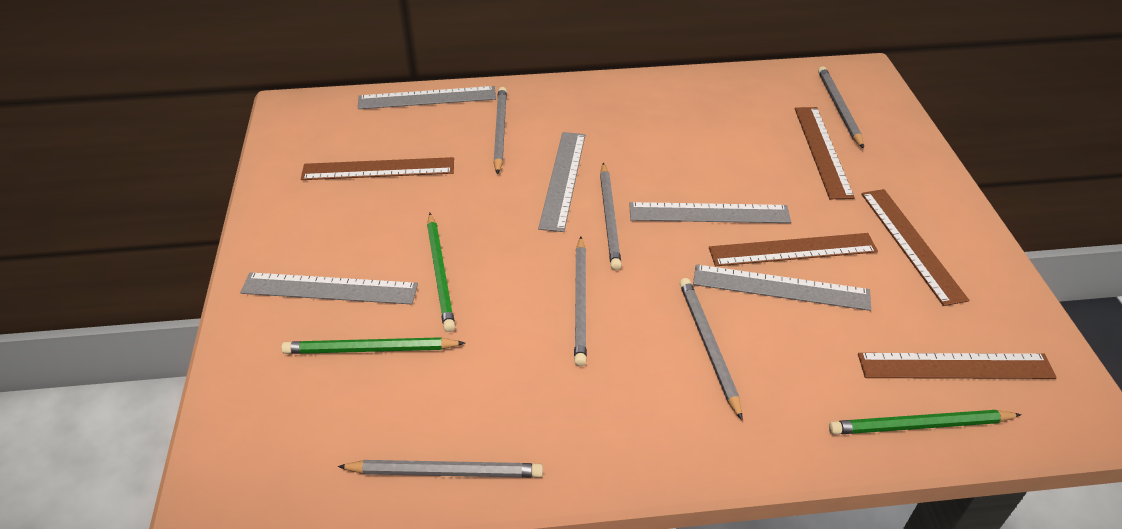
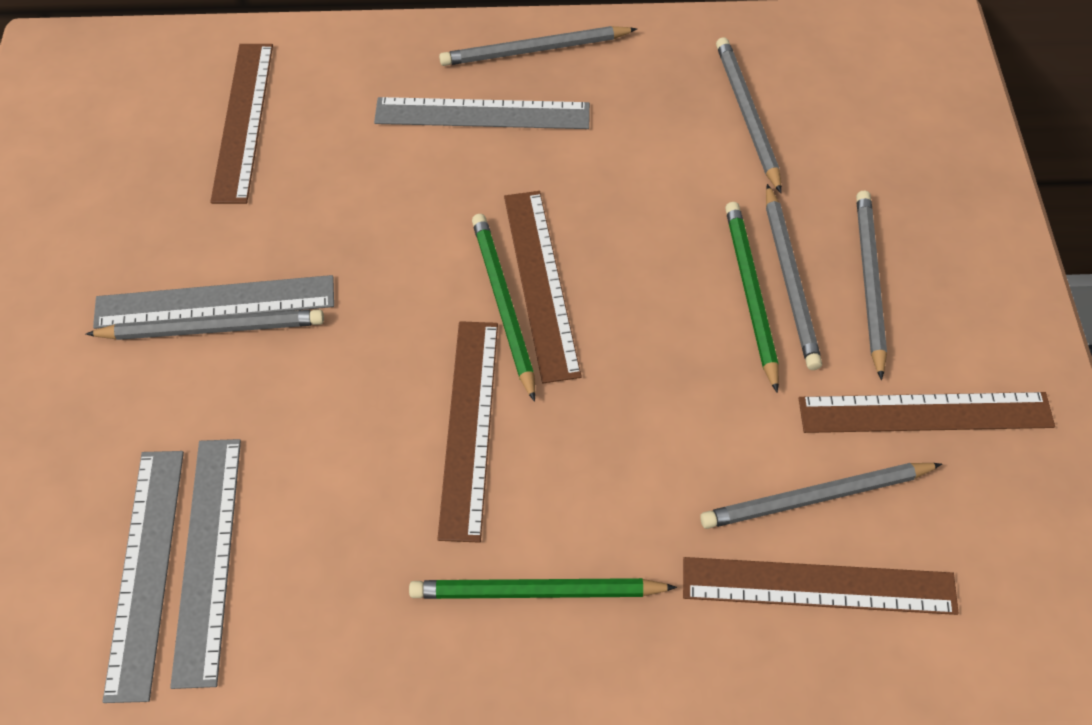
grey ruler: [240,272,418,305] [358,86,496,109] [538,132,585,232] [629,202,791,223] [693,264,871,311] = 5 -> [93,275,334,329] [102,451,184,703] [170,439,241,689] [374,97,590,129] = 4

